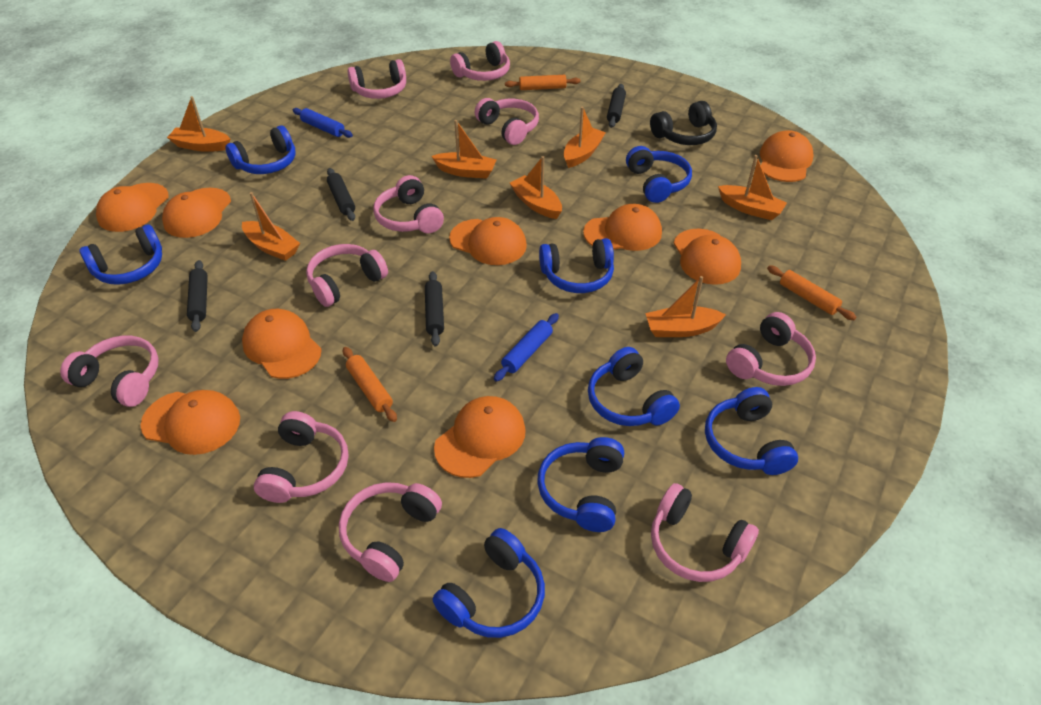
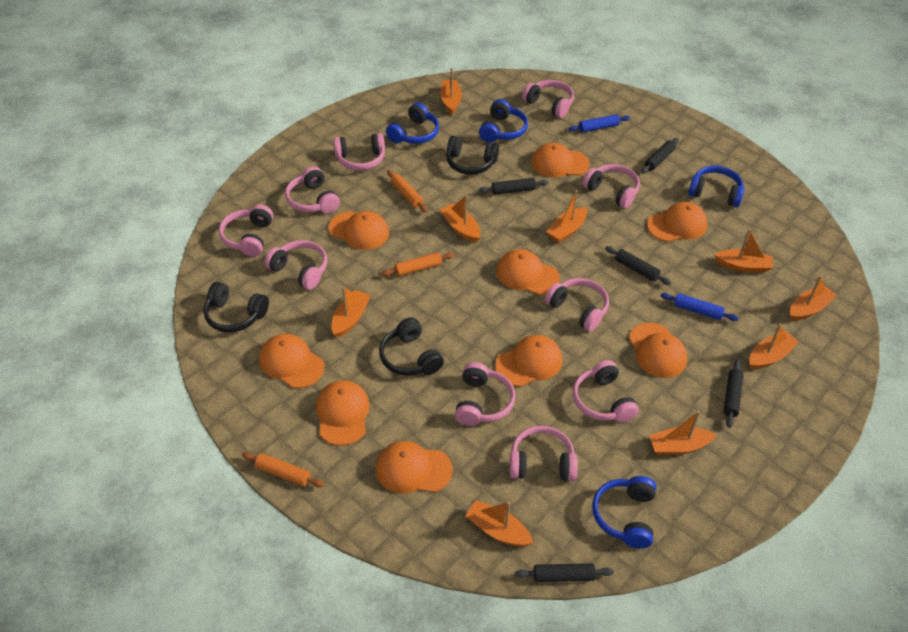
black headphones: [650,101,717,145] = 1 -> [203,282,269,332] [379,317,444,376] [446,136,499,175] = 3
black rolling pin: [187,260,208,332] [327,168,355,221] [425,271,444,347] [607,84,626,128] = 4 -> [479,178,548,195] [515,563,614,582] [605,246,671,285] [641,138,679,174] [724,360,744,428] = 5
blue headphones: [79,224,162,285] [225,125,296,174] [432,528,545,638] [537,437,624,532] [539,238,614,293] [588,347,680,426] [626,146,692,203] [705,387,798,475] = 8 -> [386,103,439,144] [479,99,528,142] [592,476,656,549] [688,166,745,207] = 4
orange boat: [167,96,230,152] [242,192,300,261] [431,120,497,179] [510,156,562,219] [564,107,606,168] [645,276,726,337] [718,155,787,220] = 7 -> [331,287,371,338] [440,68,462,114] [440,195,480,243] [465,500,533,547] [546,190,587,243] [649,411,717,455] [714,229,773,273] [749,324,799,369] [790,275,837,321] = 9

